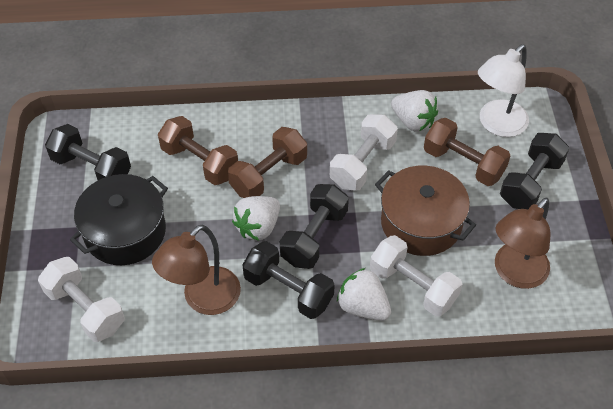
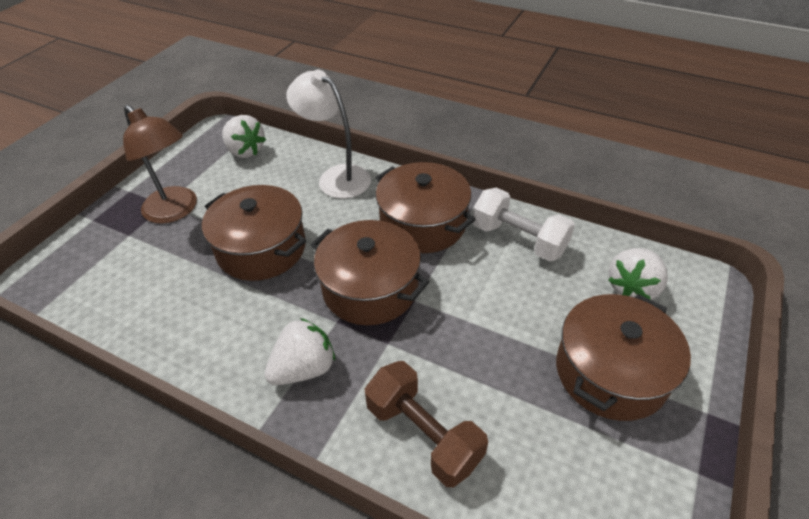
black dumbbell: [45,124,131,180] [242,241,335,319] [280,184,349,269] [500,133,569,209] = 4 -> none = 0
black pot: [70,174,168,265] = 1 -> none = 0
brown dumbbell: [158,116,238,185] [228,127,307,198] [424,118,510,186] = 3 -> [365,361,488,487] = 1
brown lamp: [152,225,241,315] [495,198,550,289] = 2 -> [123,105,197,224] = 1
brown pot: [375,166,476,256] = 1 -> [202,185,306,281] [310,220,429,325] [375,162,476,253] [556,294,691,421] = 4
white dumbbell: [38,257,125,342] [330,114,398,191] [370,235,463,316] = 3 -> [473,188,575,261] = 1

